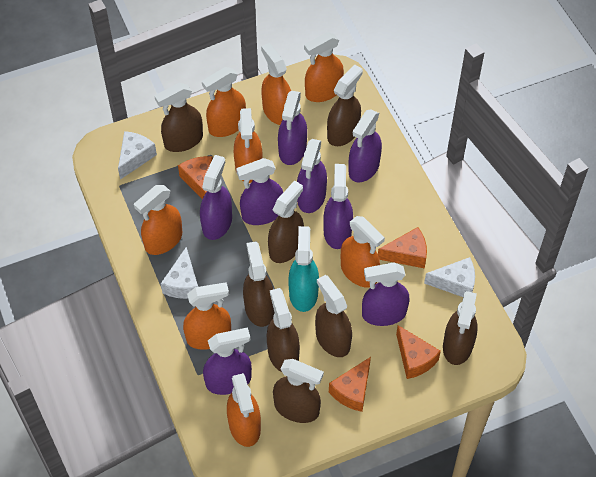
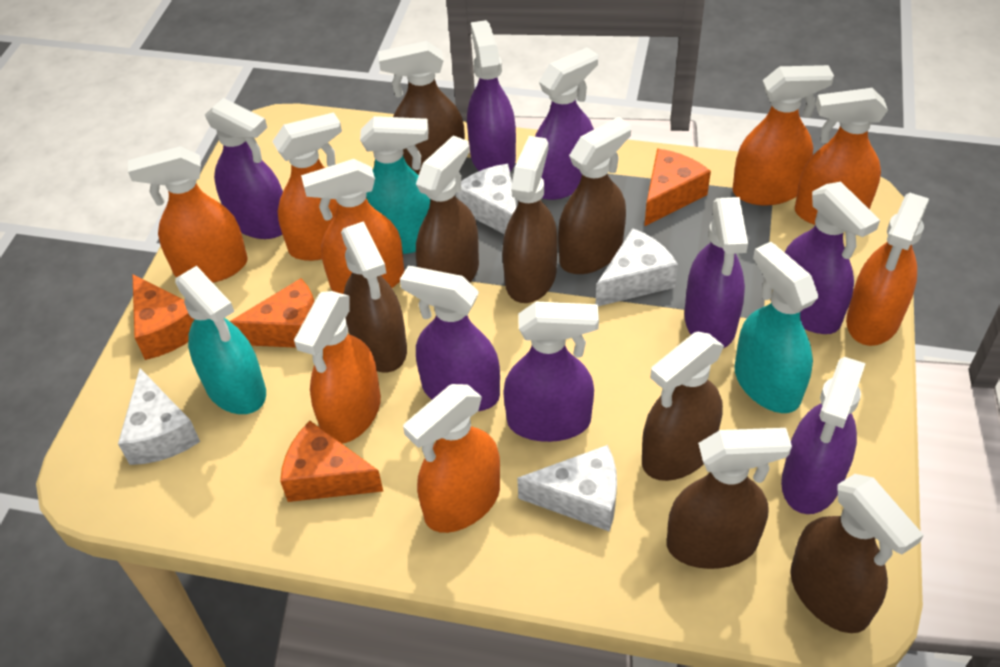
turquoise spray bottle: [288,226,319,312] = 1 -> [175,266,266,414] [360,116,430,254] [734,242,818,413] = 3
white cheese: [118,131,157,180] [161,247,198,299] [424,257,475,297] = 3 -> [118,368,200,465] [456,164,517,234] [517,445,617,532] [596,228,678,306] = 4

